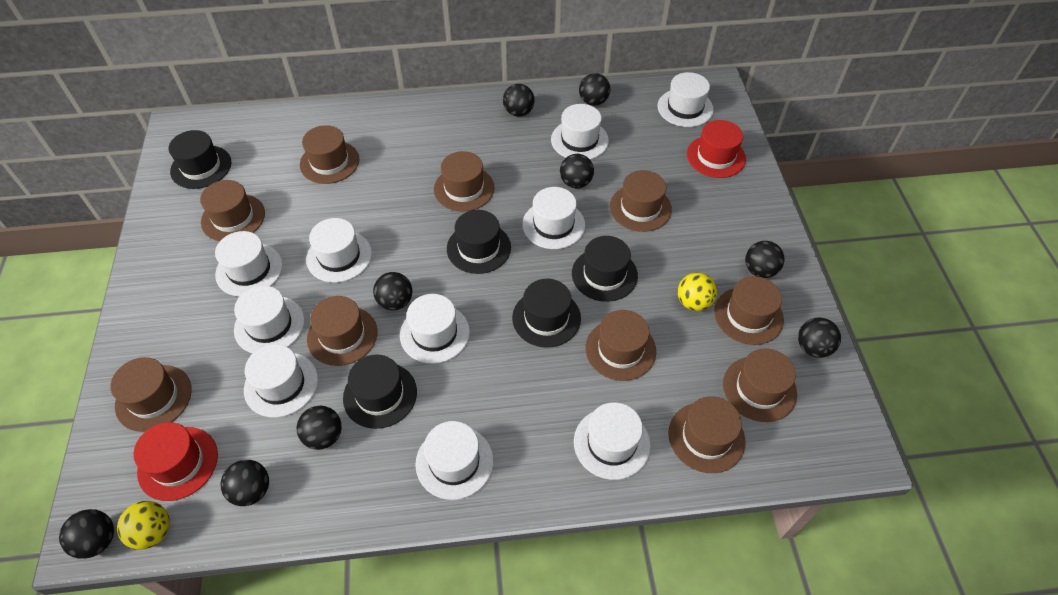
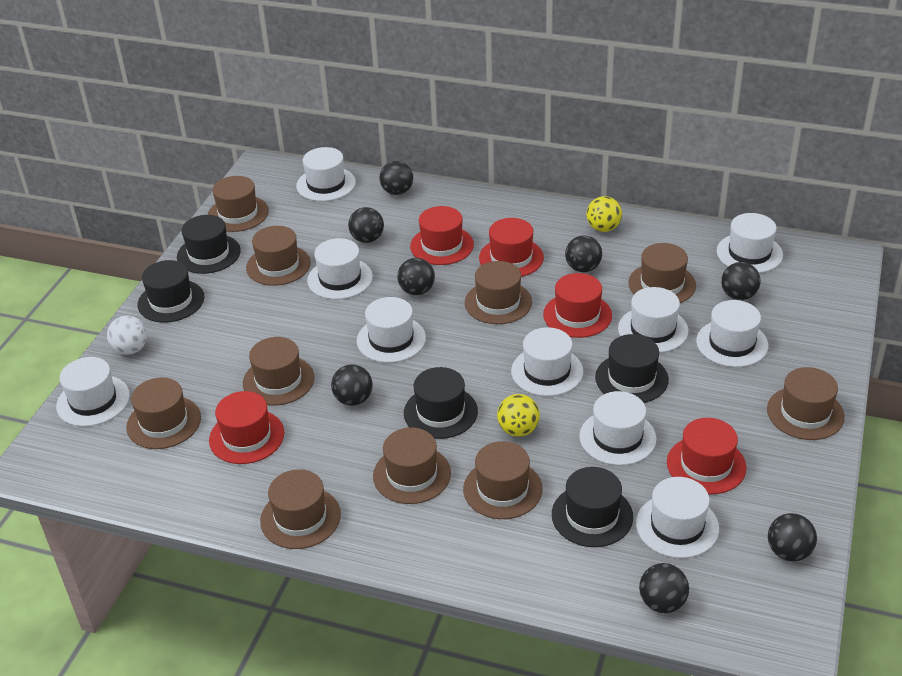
black ball: [59,509,114,559] [221,460,269,506] [297,406,342,450] [373,272,412,310] [503,84,535,116] [560,154,594,188] [579,73,610,106] [745,241,785,278] [798,317,841,358] = 9 -> [331,364,373,406] [348,207,384,243] [379,161,413,195] [397,258,435,295] [565,235,602,272] [639,563,689,613] [721,262,761,300] [768,513,817,561] = 8
red hat: [134,422,218,501] [687,120,746,178] = 2 -> [209,391,284,464] [410,206,474,265] [479,218,544,277] [543,273,612,338] [667,418,746,494] = 5
white ball: none = 0 -> [107,316,147,355] = 1

